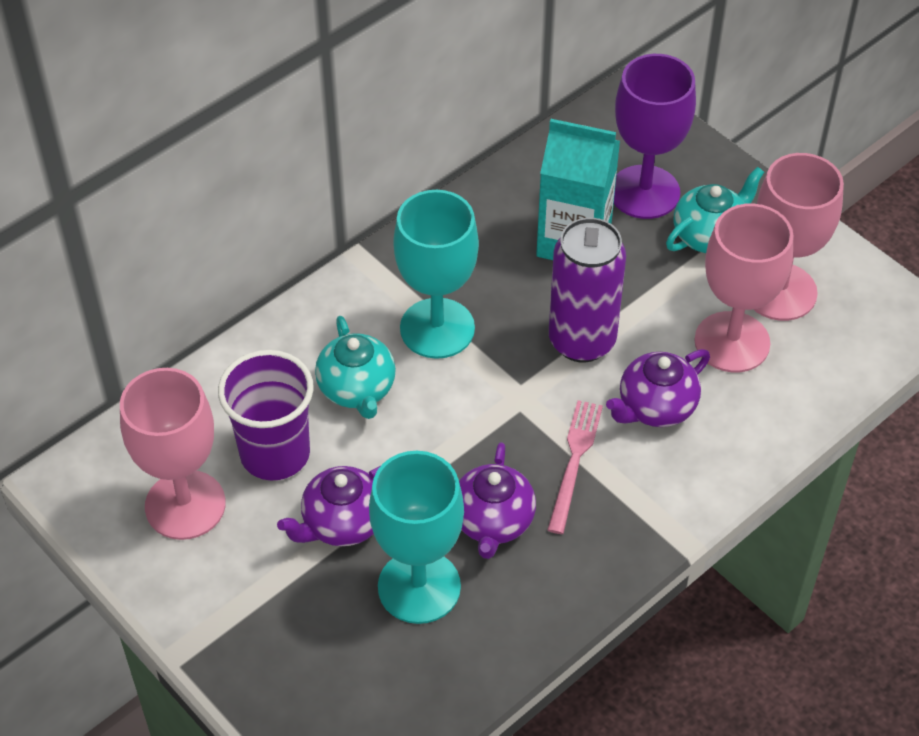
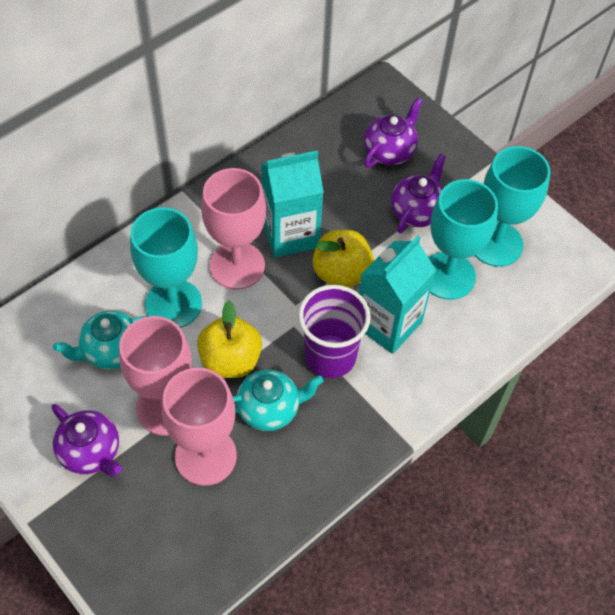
pink fork: [547,400,603,534] = 1 -> none = 0
purple can: [549,218,626,362] = 1 -> none = 0
purple goblet: [614,54,696,219] = 1 -> none = 0
turquoise carton: [536,119,620,260] = 1 -> [261,151,324,258] [359,235,436,354] = 2
turquoise goblet: [369,451,464,624] [393,190,479,359] = 2 -> [130,207,202,328] [429,179,498,300] [474,146,551,267] = 3
yellow apple: none = 0 -> [197,301,262,378] [312,230,374,288] = 2

